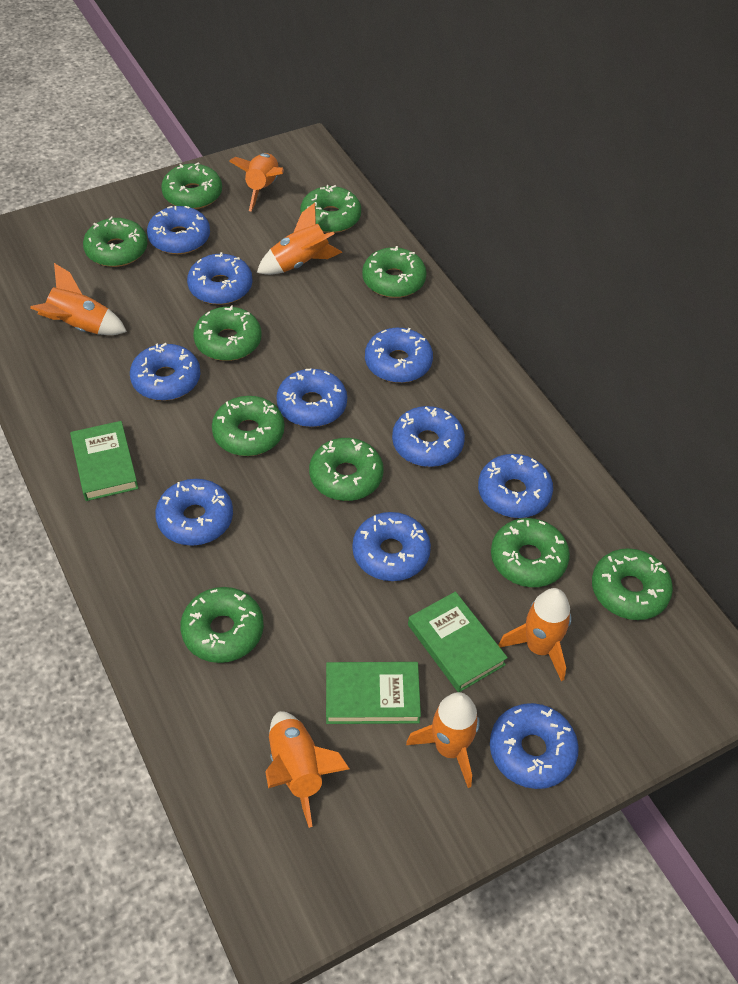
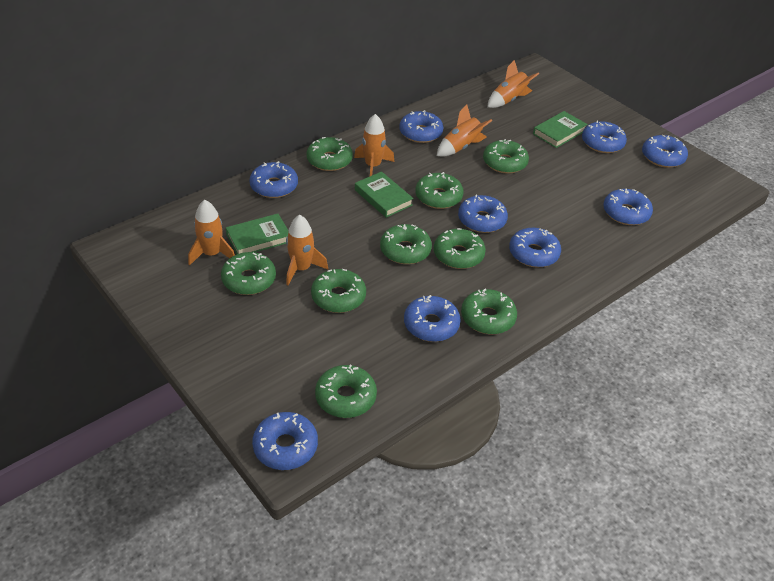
blue donut: [130,343,201,401] [147,206,210,254] [155,479,233,546] [187,252,253,305] [276,369,347,427] [352,512,431,581] [365,328,433,383] [392,406,465,467] [478,454,553,518] [490,703,579,789] = 10 -> [249,161,298,198] [252,412,318,470] [399,110,443,143] [404,295,461,342] [458,195,508,233] [509,228,561,267] [582,121,627,153] [603,189,653,225] [642,135,688,168] = 9
green donut: [83,216,148,267] [161,162,222,209] [180,587,264,663] [193,305,261,361] [212,396,285,456] [300,185,361,233] [309,438,384,501] [362,246,426,298] [491,518,570,587] [592,548,673,620] = 10 -> [221,252,276,295] [306,137,353,171] [311,269,366,313] [315,365,377,418] [380,224,432,264] [415,172,464,209] [434,228,486,269] [461,289,517,334] [483,139,529,174] = 9
orange rocket: [30,263,127,335] [229,153,284,212] [257,203,343,275] [265,711,350,828] [406,692,480,788] [498,588,571,681] = 6 -> [188,200,235,266] [286,215,328,285] [354,114,394,176] [437,105,492,157] [487,60,539,108] = 5

